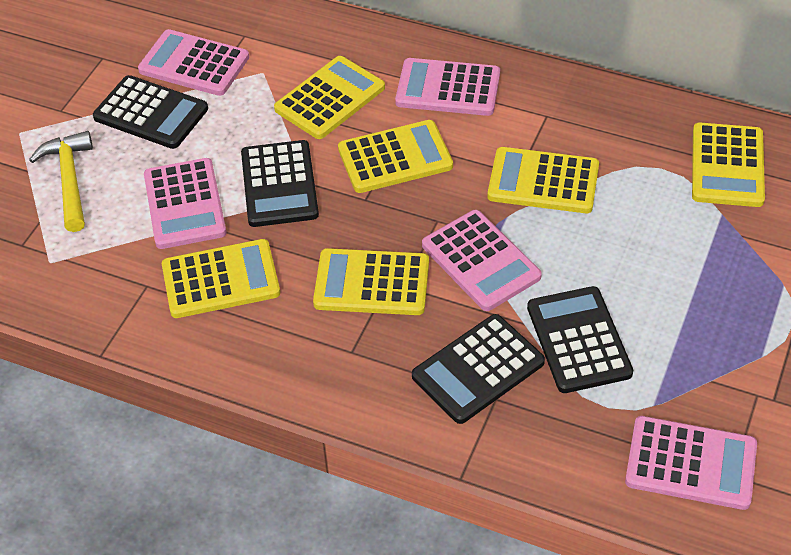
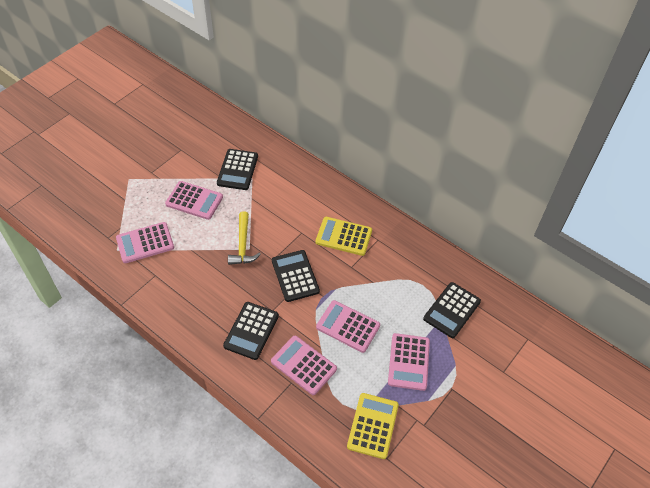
yellow calculator: [162,239,280,318] [274,56,385,139] [313,248,429,315] [338,120,453,193] [488,147,599,213] [692,123,765,207] = 6 -> [316,217,372,256] [347,393,399,459] = 2

